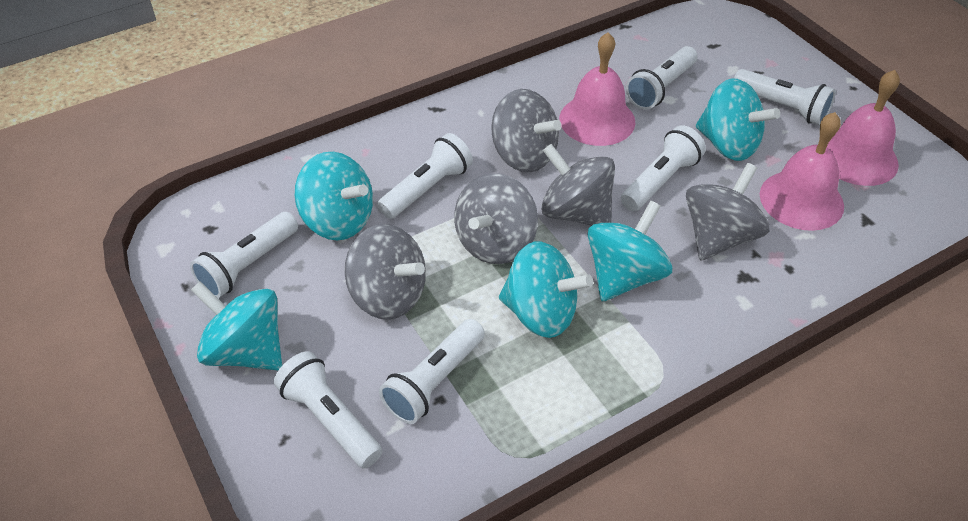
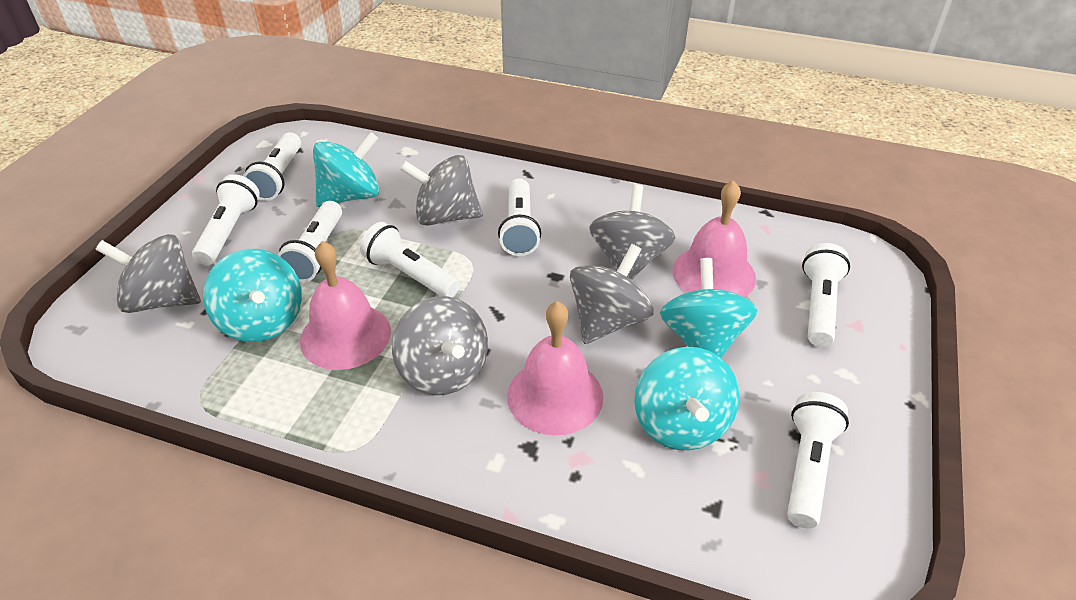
turquoise spinning top: [191,281,282,371] [295,152,373,240] [499,242,593,338] [587,201,672,301] [696,78,780,161] = 5 -> [203,249,302,342] [313,132,380,207] [634,347,740,451] [660,258,758,358] = 4

